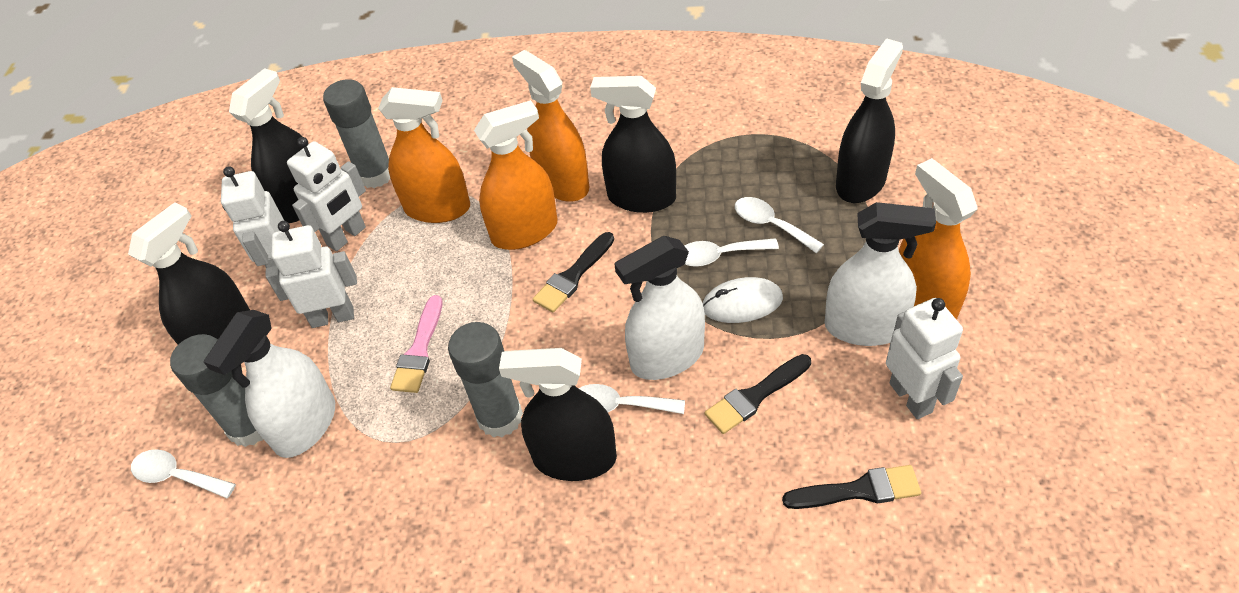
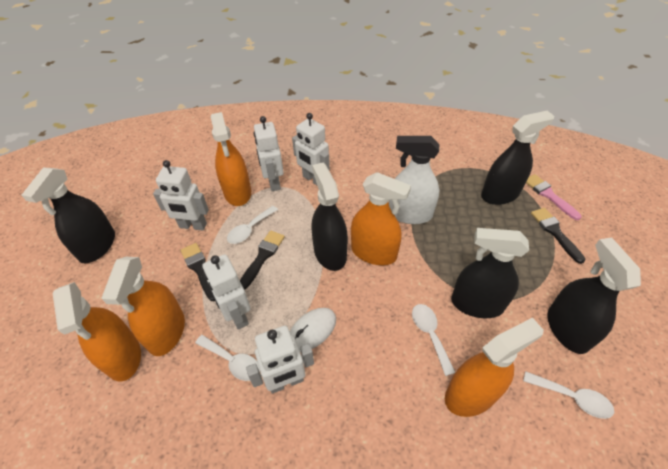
grey glue stick: [170,334,263,447] [323,79,390,188] [448,322,523,437] = 3 -> none = 0
orange spray bottle: [378,87,470,223] [474,100,557,250] [512,50,589,202] [899,158,978,320] = 4 -> [53,282,141,382] [102,257,185,356] [210,112,251,206] [351,172,411,265] [445,317,544,417] = 5
white robot: [221,166,284,268] [266,221,357,328] [287,137,366,251] [886,298,963,419] = 4 -> [153,160,209,231] [202,254,251,329] [246,326,314,394] [254,116,284,191] [292,113,330,185] = 5
white spray bottle: [204,310,335,458] [614,236,705,380] [825,202,936,346] = 3 -> [389,136,440,224] = 1

